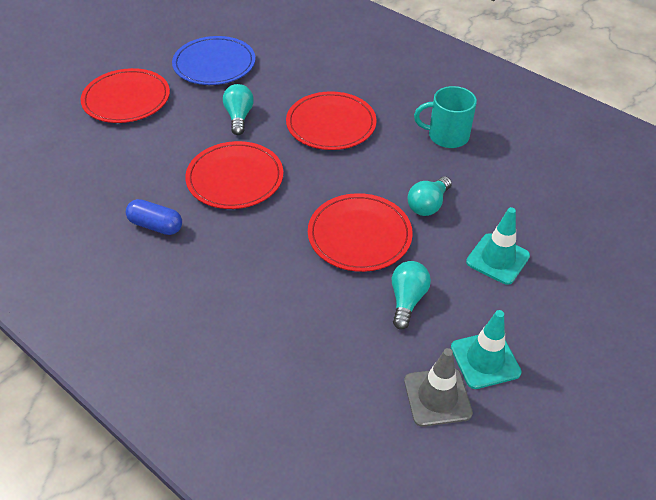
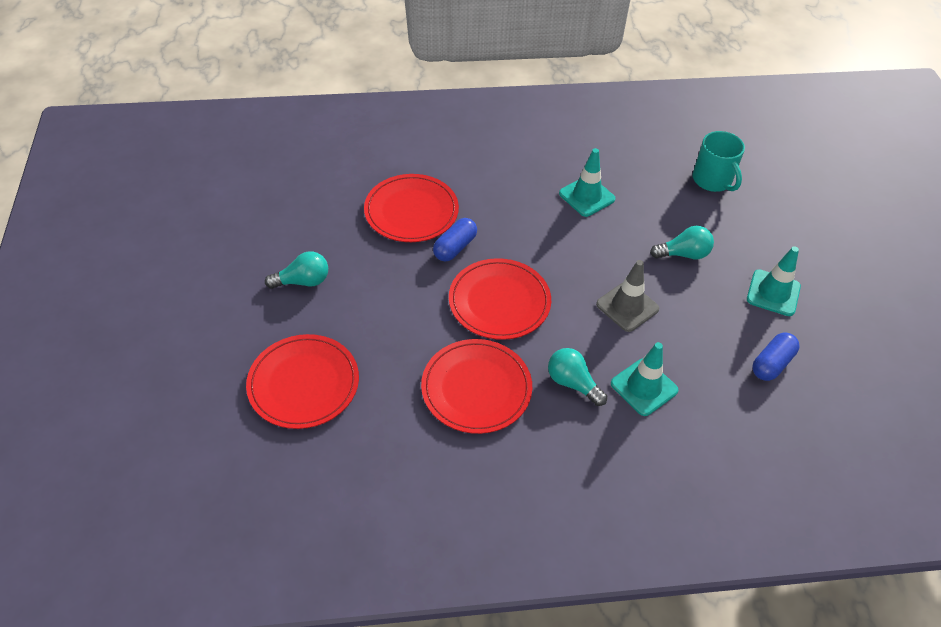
blue capsule: [126,199,182,235] = 1 -> [433,218,477,262] [753,332,799,381] = 2
blue plate: [172,36,255,85] = 1 -> none = 0
turquoise traffic cone: [451,310,522,389] [466,207,530,285] = 2 -> [559,148,616,217] [611,342,678,416] [747,246,801,316] = 3

